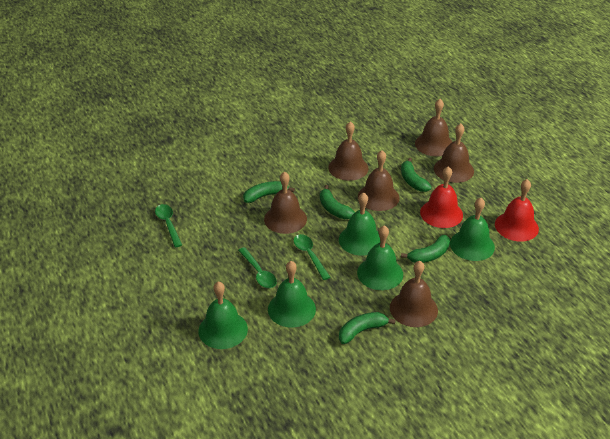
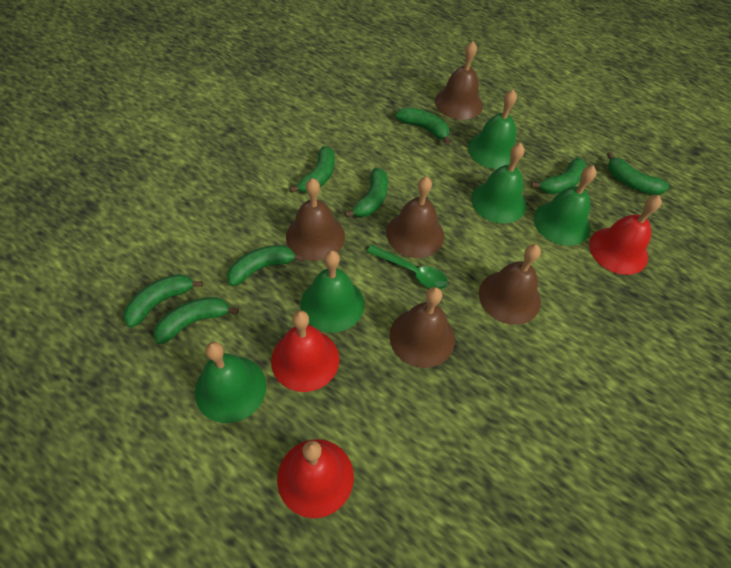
brown bell: [264,172,307,234] [328,121,369,181] [358,150,399,211] [390,261,438,327] [415,99,452,156] [434,123,474,183] = 6 -> [286,178,345,261] [386,177,444,258] [389,287,455,368] [435,41,483,120] [479,244,541,325] = 5
green banana: [243,181,295,203] [320,185,355,219] [339,312,396,344] [401,158,432,192] [401,235,450,263] = 5 -> [123,274,203,328] [154,297,239,344] [227,245,304,286] [289,146,335,193] [345,168,388,218] [395,107,450,145] [531,158,587,194] [607,152,669,195] = 8
green spoon: [155,204,182,248] [238,247,277,288] [294,234,330,280] = 3 -> [367,245,448,290] = 1
red bell: [420,166,463,228] [495,179,539,242] = 2 -> [271,310,339,392] [277,439,354,518] [589,195,662,275] = 3

